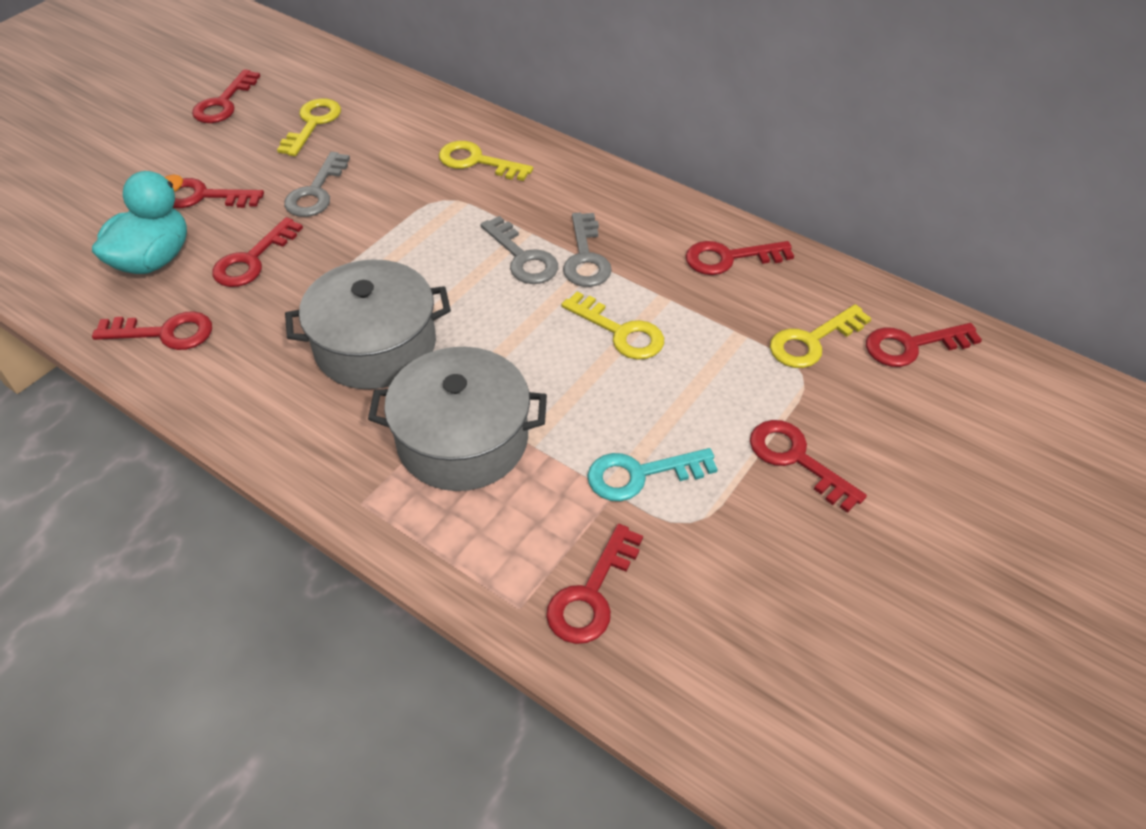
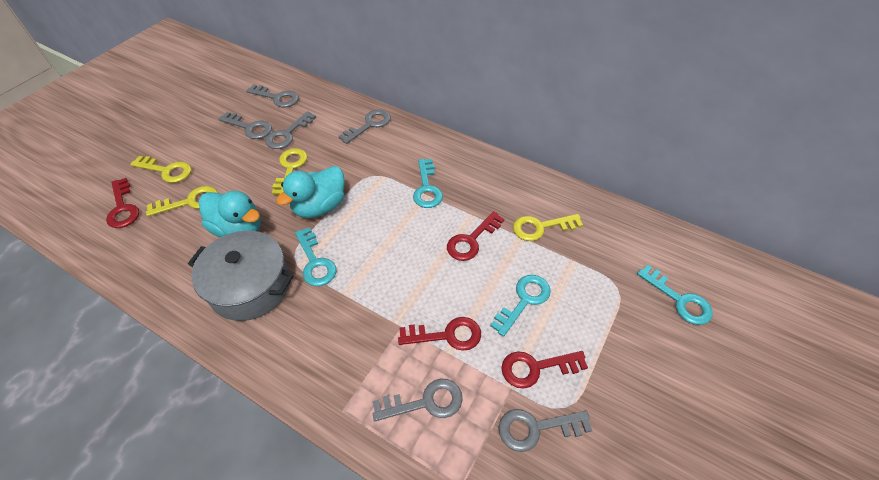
grey key: [284,152,350,217] [481,216,558,284] [563,213,612,287] = 3 -> [218,112,272,139] [246,84,299,107] [265,111,316,149] [338,109,391,144] [373,379,463,421] [499,409,592,452] = 6
grey pot: [285,259,451,389] [368,347,547,491] = 2 -> [188,231,294,321] = 1
red key: [92,311,212,350] [173,178,264,208] [192,69,260,123] [212,217,303,287] [546,524,643,644] [686,241,794,275] [750,420,867,513] [866,323,982,367] = 8 -> [106,178,139,228] [398,317,481,351] [447,211,504,261] [501,351,588,389] = 4
turquoise duck: [92,171,187,274] = 1 -> [199,191,261,237] [276,166,345,218] = 2
turquoise key: [587,448,718,501] = 1 -> [295,227,337,286] [413,159,443,208] [490,275,551,337] [637,265,713,325] = 4

